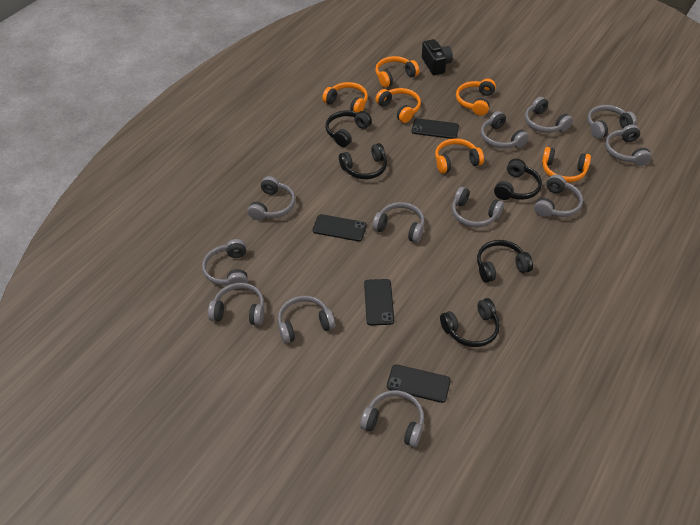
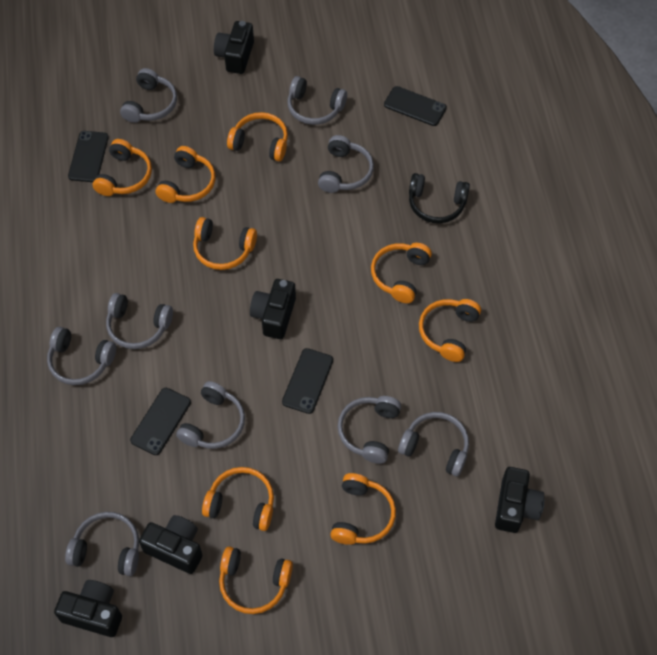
black camera: [422,39,453,75] = 1 -> [54,580,122,637] [139,515,202,574] [214,21,254,74] [250,279,296,339] [495,467,544,533] = 5
black headphones: [326,111,372,147] [339,143,387,179] [440,298,500,347] [477,240,533,283] [494,159,542,200] = 5 -> [409,173,470,223] = 1
grey headphones: [202,239,248,285] [208,283,264,325] [248,176,296,220] [278,296,335,343] [360,390,424,447] [372,202,425,243] [452,187,504,228] [481,111,529,148] [525,97,573,133] [534,174,583,217] [587,105,637,139] [605,124,652,166] = 12 -> [47,327,116,385] [65,512,139,576] [106,293,173,349] [120,68,177,123] [176,381,245,449] [288,76,347,125] [318,135,374,193] [338,396,401,464] [398,412,469,477] = 9
orange headphones: [322,82,368,113] [375,56,419,87] [375,88,421,123] [435,138,484,174] [456,79,496,116] [542,147,591,183] = 6 -> [93,139,152,196] [156,146,215,203] [193,217,257,270] [202,467,274,531] [219,546,293,614] [227,112,288,161] [330,473,396,545] [371,243,432,303] [419,299,481,362] = 9

